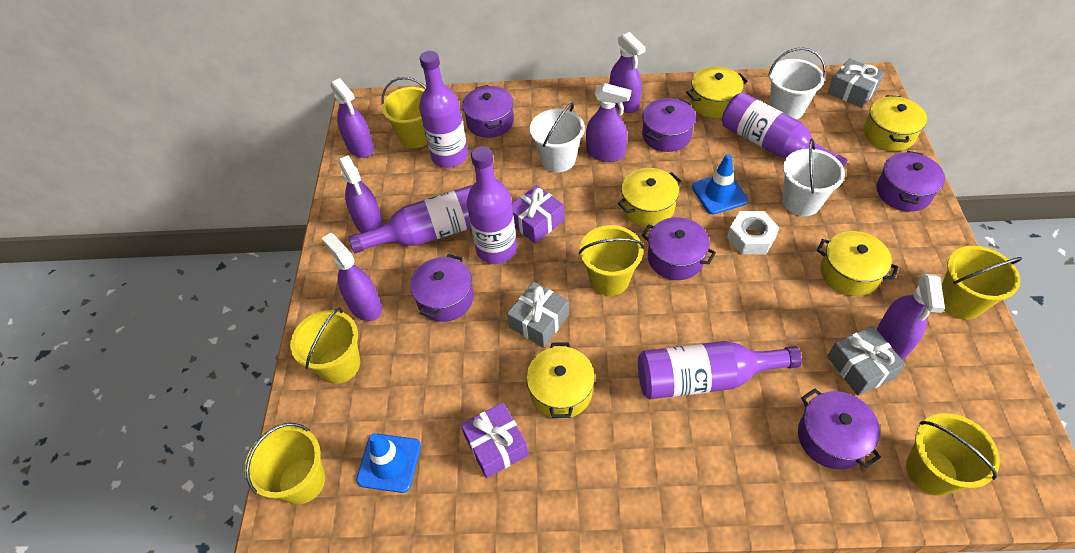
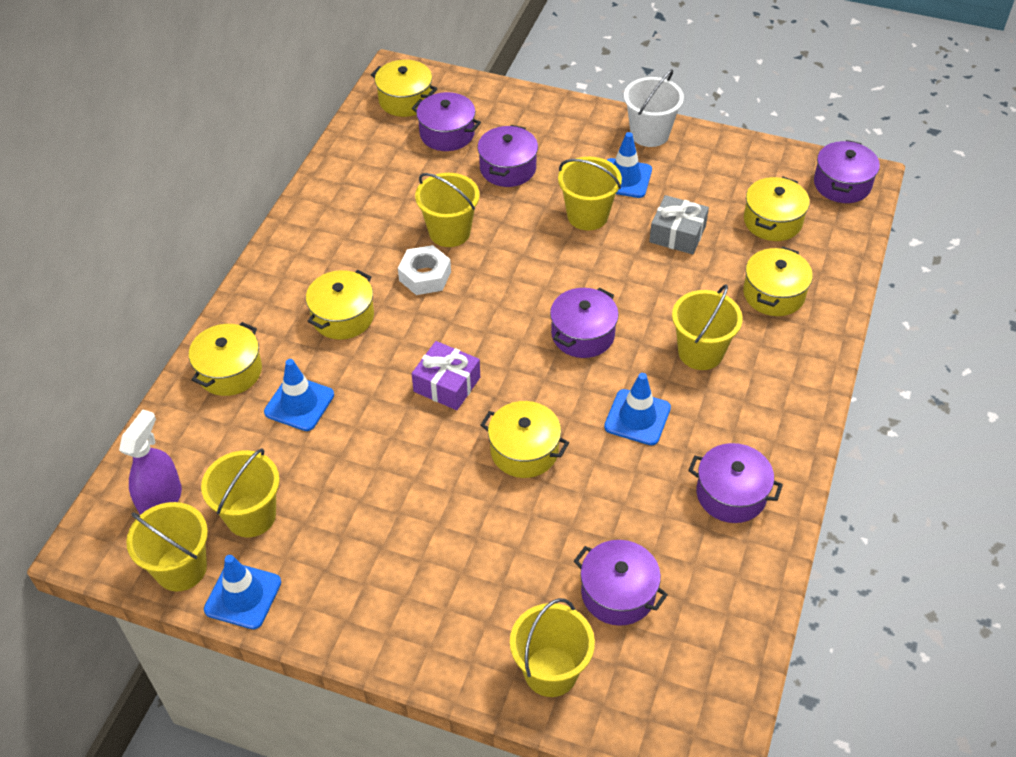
blue traffic cone: [356,433,421,493] [692,154,748,214] = 2 -> [204,555,281,629] [264,359,334,431] [604,373,671,445] [607,132,652,198] = 4
grey gift: [507,282,569,348] [827,58,884,108] [827,326,906,396] = 3 -> [649,195,709,254] = 1
purple bottle: [349,185,472,253] [419,51,468,168] [467,146,517,264] [638,341,802,399] [722,92,847,167] = 5 -> none = 0
purple gift: [461,403,529,478] [512,185,564,243] = 2 -> [412,341,480,410] = 1
purple spray bottle: [322,233,382,321] [330,78,374,158] [338,155,383,233] [586,83,631,162] [610,32,646,113] [877,274,945,360] = 6 -> [119,410,182,515] = 1
white bucket: [530,103,585,172] [768,47,826,120] [782,139,845,216] = 3 -> [624,69,684,147] = 1
yellow pot: [526,342,595,419] [618,168,681,227] [686,66,747,118] [817,231,898,296] [864,95,927,151] = 5 -> [189,322,262,396] [306,270,374,340] [371,60,437,117] [481,401,569,478] [743,247,813,316] [744,177,810,241] = 6

